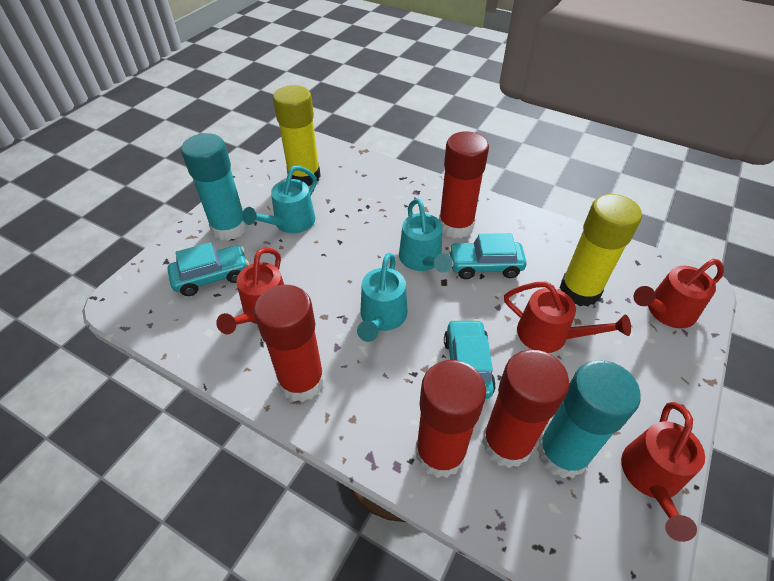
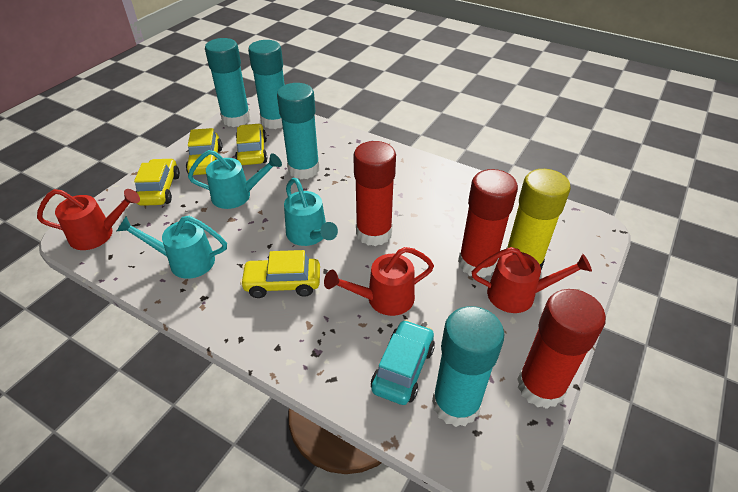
red glue stick: [254,285,325,402] [415,360,486,478] [439,131,489,238] [482,350,569,468] = 4 -> [353,141,396,246] [458,169,518,278] [517,289,606,409] = 3
red watering can: [216,248,284,334] [504,282,631,353] [621,402,705,542] [633,259,724,329] = 4 -> [37,189,140,250] [324,247,434,316] [472,247,592,313] = 3
turquoise car: [168,242,249,296] [444,319,496,399] [448,233,526,279] = 3 -> [371,320,435,405] = 1
turquoise glue stick: [181,133,248,240] [537,360,641,478] = 2 -> [205,38,251,127] [248,40,285,129] [277,83,320,179] [432,306,504,427] = 4
yellow car: none = 0 -> [134,158,180,206] [186,128,222,175] [235,124,268,165] [240,250,320,298] = 4
yellow glue stick: [273,85,321,186] [559,194,642,306] = 2 -> [506,169,571,270] = 1

